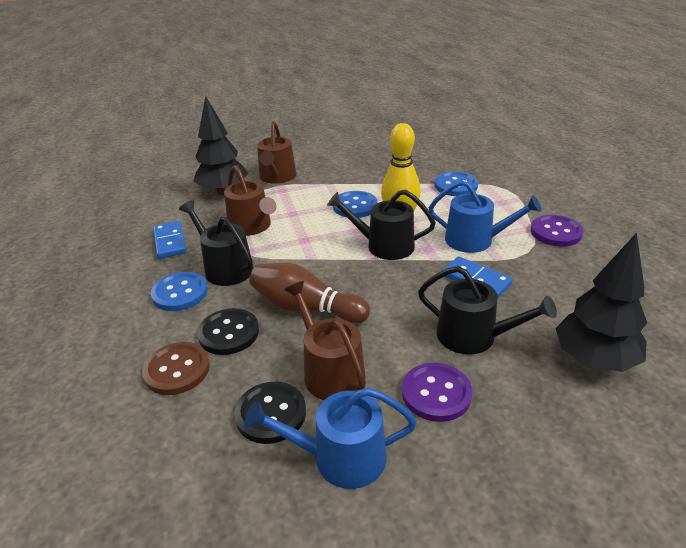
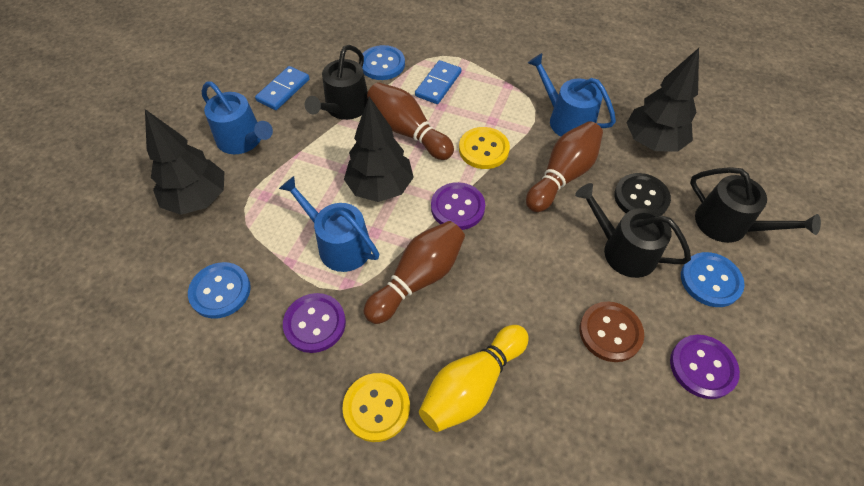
black button: [197,308,259,355] [234,382,306,444] = 2 -> [614,173,671,215] = 1
black tree: [193,96,248,195] [555,233,647,372] = 2 -> [145,109,224,215] [344,97,414,202] [626,48,699,152] = 3
blue watering can: [244,388,417,489] [429,181,542,253] = 2 -> [202,82,273,154] [279,176,379,272] [528,53,616,137] = 3
brown bowling pin: [250,262,370,324] = 1 -> [364,221,465,324] [367,82,454,160] [526,121,603,212] = 3
brown watering can: [224,165,277,236] [257,121,296,184] [284,281,366,400] = 3 -> none = 0
purple button: [402,363,472,422] [531,215,584,246] = 2 -> [283,293,346,353] [431,182,485,230] [670,335,740,399] = 3
yellow button: none = 0 -> [342,373,410,442] [459,127,510,169] = 2

